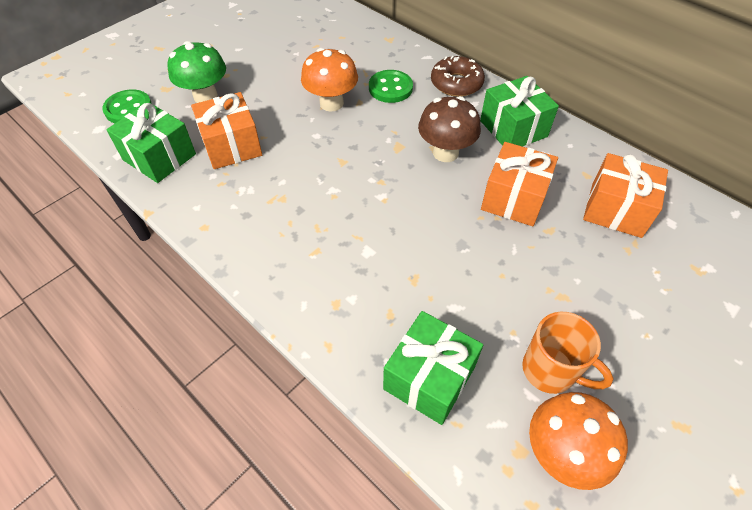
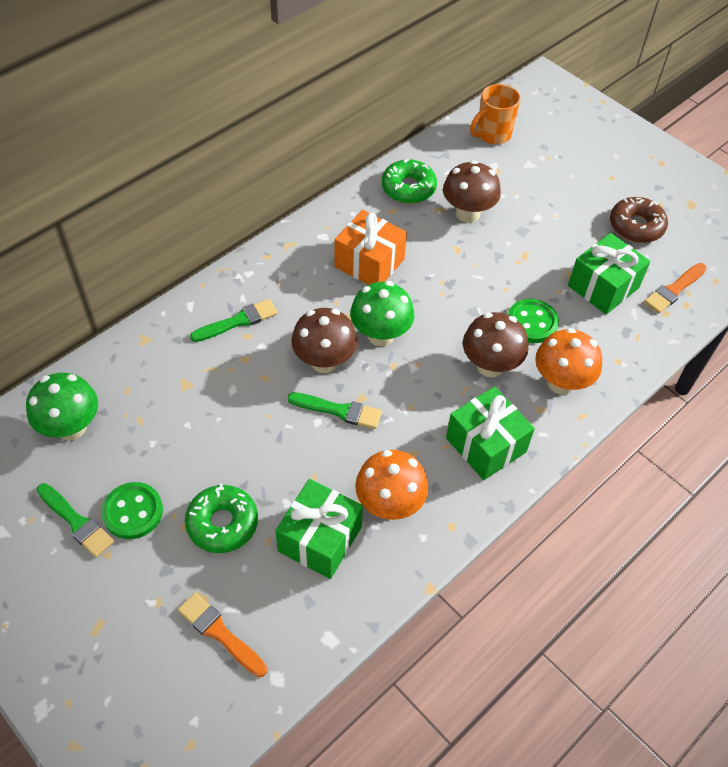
brown mushroom: [418,96,481,162] = 1 -> [291,308,357,373] [443,160,501,223] [463,312,528,378] = 3
green brush: none = 0 -> [37,483,114,557] [190,299,278,342] [287,392,382,429] = 3
green donut: none = 0 -> [185,484,258,553] [382,159,437,204] = 2
green mushroom: [167,41,226,103] = 1 -> [26,373,98,440] [350,281,414,346] = 2
orange brush: none = 0 -> [178,592,267,677] [644,263,707,313] = 2
orange gift: [191,92,262,169] [481,142,558,226] [583,153,668,238] = 3 -> [334,210,407,285] = 1

